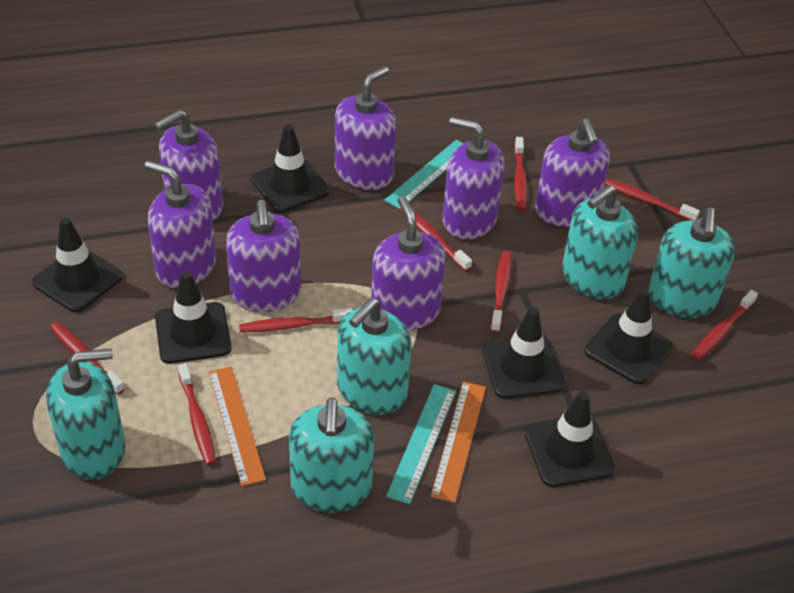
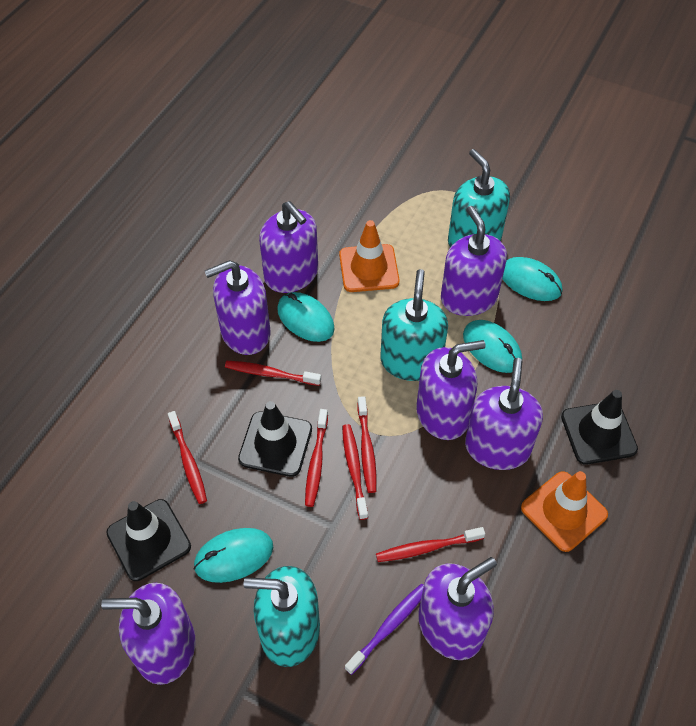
black traffic cone: [32,217,123,312] [155,271,232,364] [251,125,329,213] [482,307,565,399] [525,391,615,487] [584,288,673,384] = 6 -> [106,499,191,581] [238,401,312,477] [561,390,638,465] = 3
orange ruler: [209,367,266,486] [431,382,486,503] = 2 -> none = 0
orange traffic cone: none = 0 -> [339,220,399,292] [521,471,608,552] = 2
purple toothbrush: none = 0 -> [345,584,424,675] = 1
red toothbrush: [50,322,125,395] [178,363,216,465] [239,308,352,332] [400,209,472,271] [490,251,511,333] [514,137,527,211] [605,178,700,221] [691,290,758,361] = 8 -> [168,411,207,504] [225,361,321,386] [305,409,328,507] [342,424,368,520] [357,396,377,493] [376,527,485,562] = 6
turquoise mouse: none = 0 -> [194,528,273,583] [277,292,335,342] [463,320,522,373] [502,257,562,301] = 4
turquoise ruler: [384,140,463,209] [386,384,456,504] = 2 -> none = 0
turquoise soap dispenser: [46,348,125,480] [289,398,375,513] [337,298,411,415] [562,185,638,299] [648,208,735,318] = 5 -> [243,566,320,667] [380,269,448,381] [448,149,510,247] = 3

